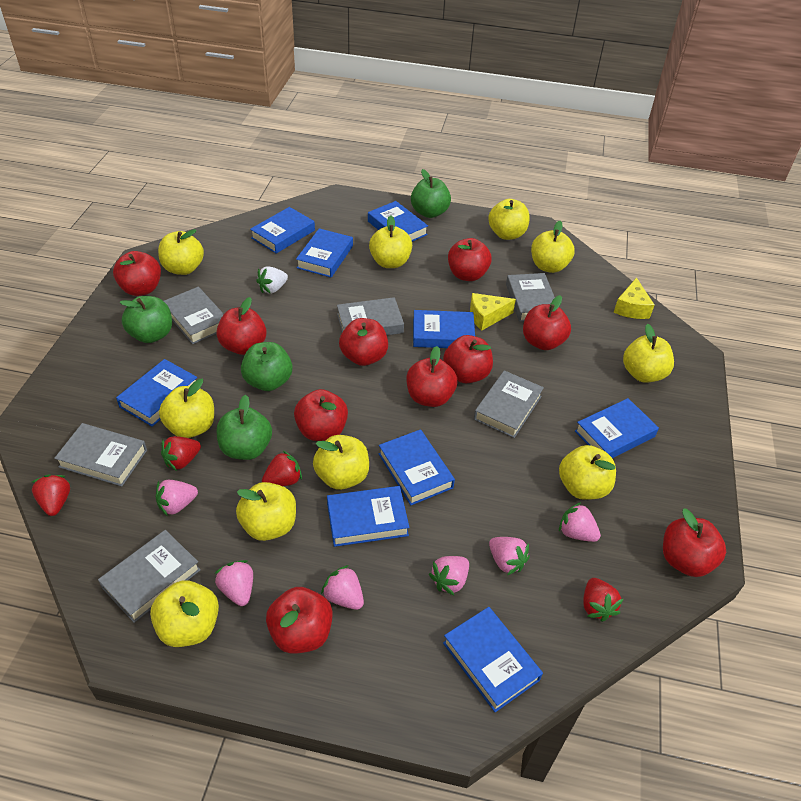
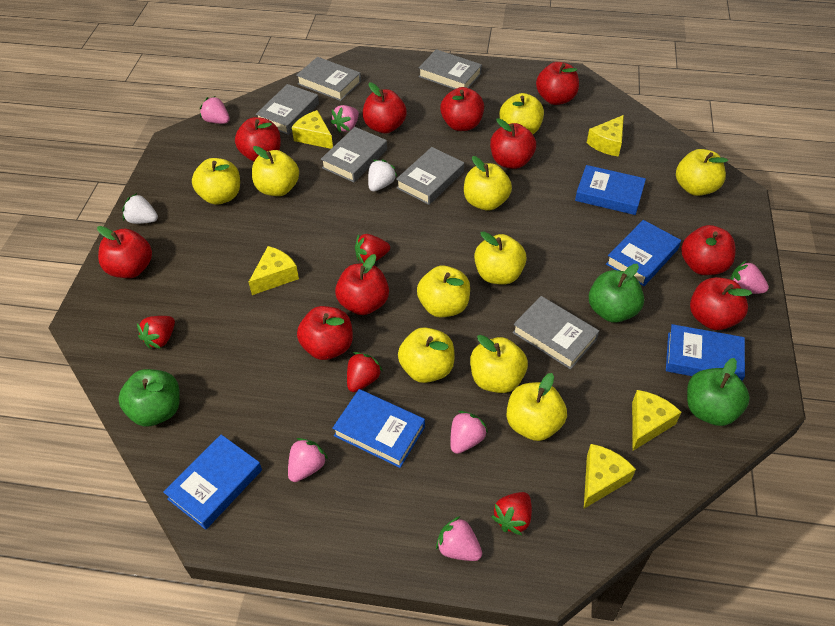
blue book: [116,359,197,427] [250,207,315,254] [296,228,353,277] [327,486,409,547] [368,201,428,241] [379,429,455,505] [413,310,475,348] [443,607,543,712] [575,398,659,458] = 9 -> [163,434,262,530] [332,389,425,468] [575,165,646,215] [606,220,681,286] [666,324,745,381] = 5
green apple: [119,296,172,343] [217,395,272,460] [241,342,293,391] [411,169,451,218] = 4 -> [118,369,180,427] [589,264,644,323] [687,358,750,426] = 3
white strawberry: [256,266,288,294] = 1 -> [122,193,158,224] [368,160,397,192] = 2
yellow cheese: [470,293,516,331] [614,277,655,319] = 2 -> [249,246,299,295] [292,110,333,149] [584,444,636,508] [587,115,624,157] [632,390,681,451] = 5

